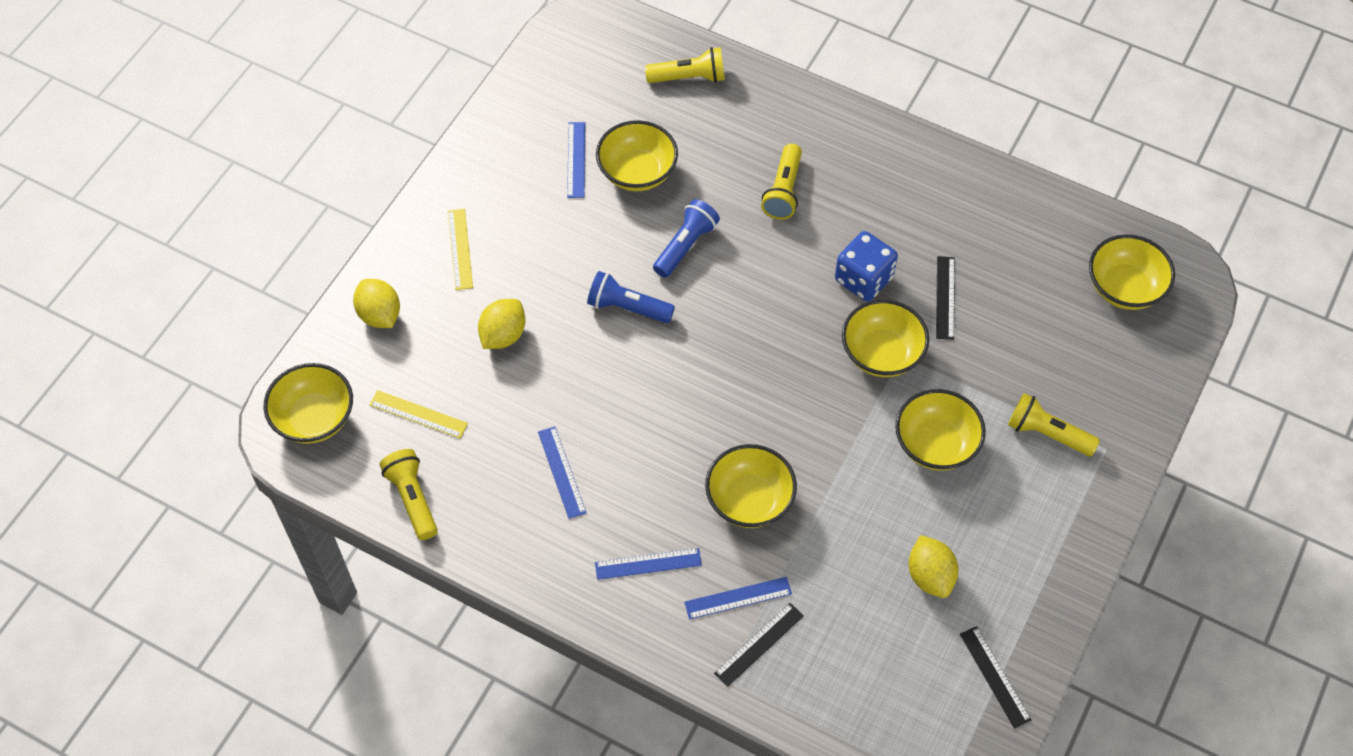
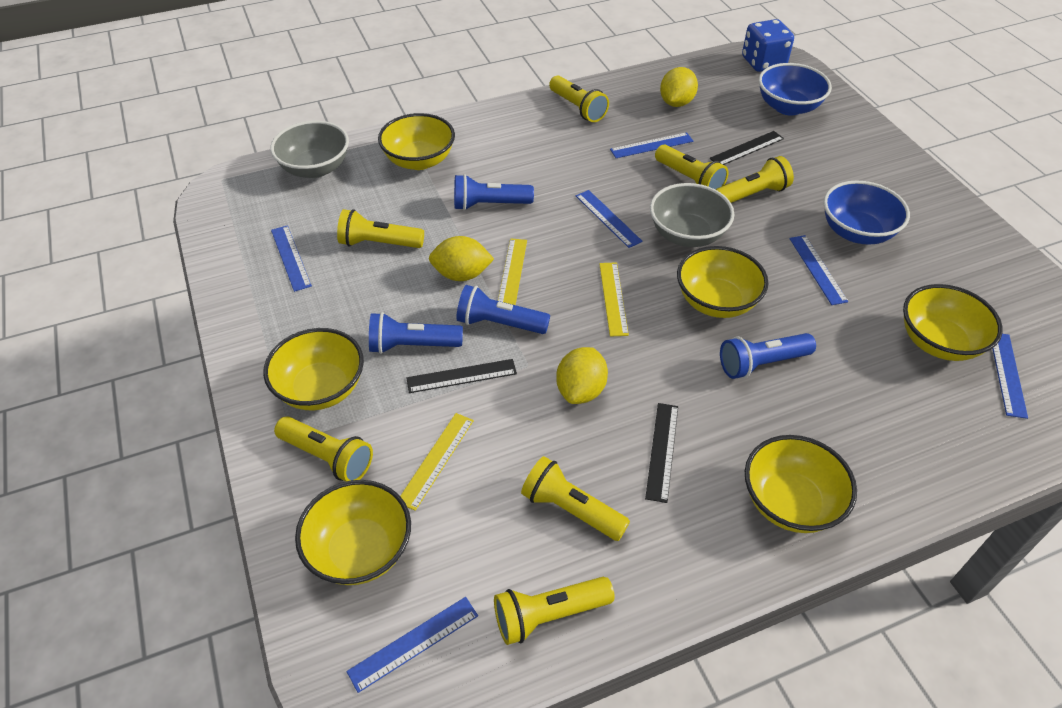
blue bowl: none = 0 -> [759,63,832,116] [823,181,910,244] = 2
blue flashlight: [587,271,675,323] [653,199,720,278] = 2 -> [369,312,463,354] [454,174,534,210] [456,285,550,334] [720,333,816,379] = 4
blue ruler: [538,426,587,519] [567,122,585,198] [595,548,702,580] [684,577,792,619] = 4 -> [271,225,312,292] [346,597,478,693] [576,190,643,248] [610,132,693,158] [789,235,848,305] [992,334,1028,419] = 6
grey bowl: none = 0 -> [270,121,349,178] [650,183,734,247] = 2
yellow flashlight: [380,449,438,540] [645,47,725,83] [761,144,802,220] [1008,393,1100,456] = 4 -> [274,416,373,481] [337,209,424,248] [494,577,615,645] [521,456,630,541] [549,76,609,122] [655,145,728,189] [715,156,794,203] = 7
yellow ruler: [369,390,468,438] [448,209,473,290] = 2 -> [400,413,474,511] [498,238,527,305] [599,262,629,337] = 3

